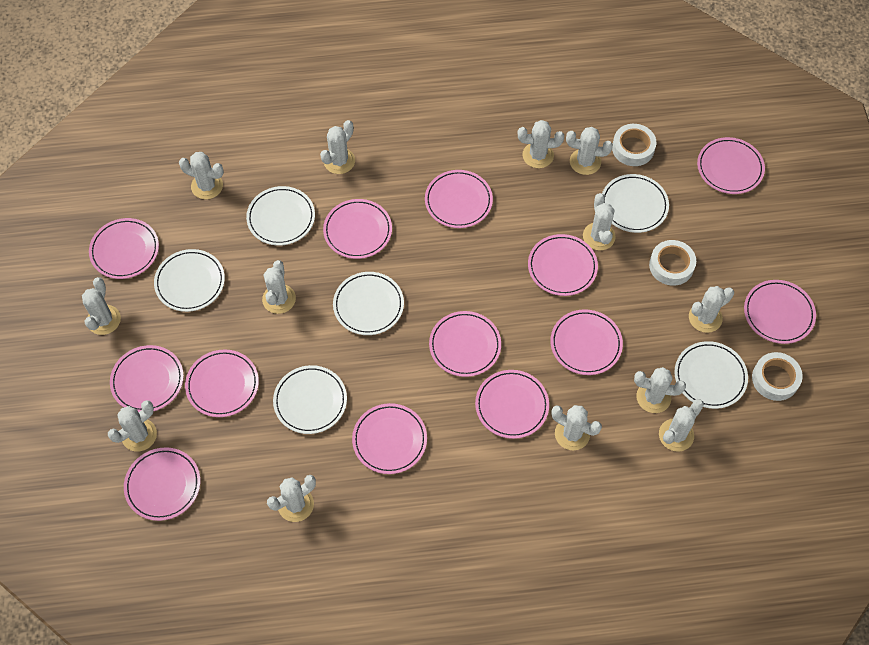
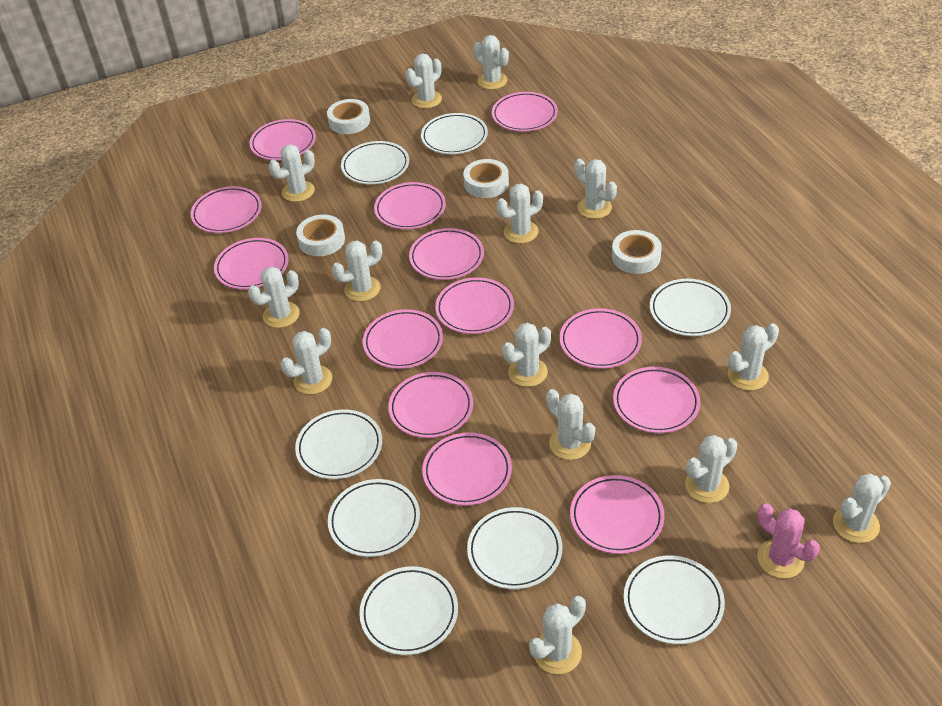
pink cactus: none = 0 -> [757,503,820,578] = 1
white cactus: [82,277,121,335] [108,400,157,452] [179,152,224,199] [262,260,296,314] [267,475,316,522] [320,120,355,174] [518,120,564,168] [551,405,602,450] [566,127,613,175] [583,193,616,250] [634,367,686,413] [659,399,704,452] [689,286,734,333] = 13 -> [248,266,300,328] [269,144,315,202] [281,328,333,395] [332,240,382,302] [406,54,442,108] [473,35,509,90] [496,184,543,244] [502,323,551,387] [529,596,586,674] [546,389,595,460] [575,159,617,219] [685,435,737,503] [728,323,779,391] [833,473,891,543] = 14
white plate: [154,249,225,312] [246,186,315,246] [273,365,347,434] [333,272,404,335] [602,174,669,233] [674,341,748,409] = 6 -> [295,409,382,479] [328,479,420,557] [341,141,409,184] [359,566,458,655] [421,113,488,154] [467,507,562,589] [624,555,725,644] [650,279,731,336] = 8
white tape: [612,124,656,166] [649,240,696,286] [752,352,803,401] = 3 -> [296,215,345,256] [327,99,370,134] [463,159,509,198] [612,230,662,274] = 4

